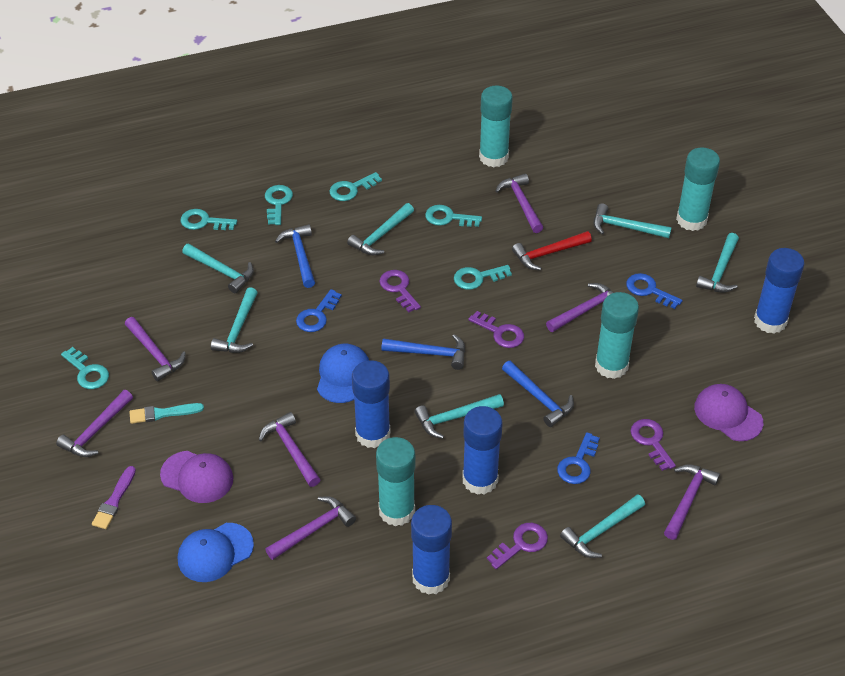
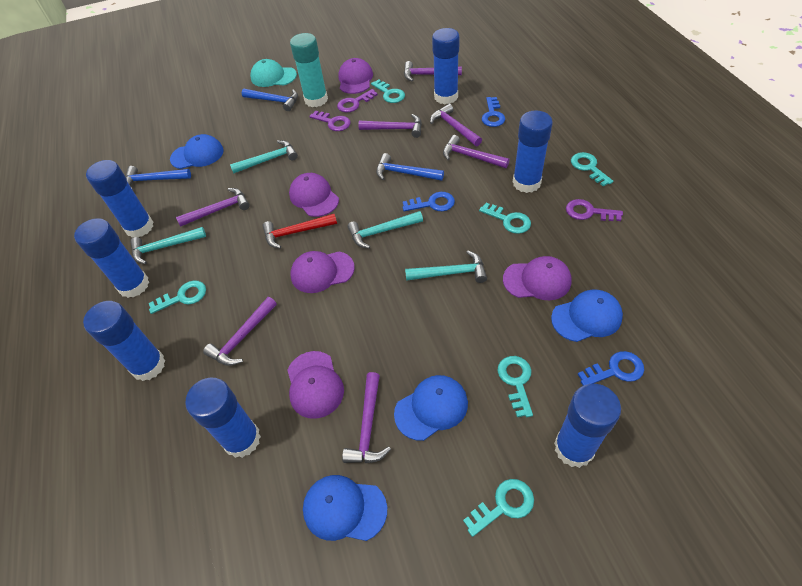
blue cap: [178,523,254,582] [317,344,369,403] = 2 -> [170,134,224,169] [303,475,387,541] [394,375,468,441] [551,290,623,342] = 4
blue glue stick: [352,360,391,448] [411,505,452,595] [462,406,503,495] [754,248,804,334] = 4 -> [74,218,149,298] [83,301,165,381] [86,160,153,238] [185,378,261,458] [432,28,460,104] [513,110,553,193] [554,384,621,468] = 7
purple brush: [92,466,136,529] = 1 -> none = 0
purple cap: [160,451,233,503] [694,384,763,441] = 2 -> [287,351,344,419] [289,173,339,217] [291,251,355,293] [338,58,373,94] [503,256,572,300] = 5
purple key: [379,270,421,312] [468,311,524,348] [487,523,548,569] [631,419,676,471] = 4 -> [310,111,351,131] [337,89,378,113] [566,199,623,221] = 3
turquoise brush: [130,403,204,424] = 1 -> none = 0
turquoise cap: none = 0 -> [250,59,297,87] = 1
turquoise glue stick: [376,437,415,526] [479,86,513,167] [595,292,639,379] [676,148,720,231] = 4 -> [290,33,328,107] = 1
turquoise hammer: [182,244,254,293] [211,287,258,353] [347,203,414,255] [414,394,504,439] [560,494,645,558] [594,203,672,238] [696,233,739,293] = 7 -> [130,227,206,264] [230,140,298,174] [347,211,423,249] [405,251,487,283] = 4

